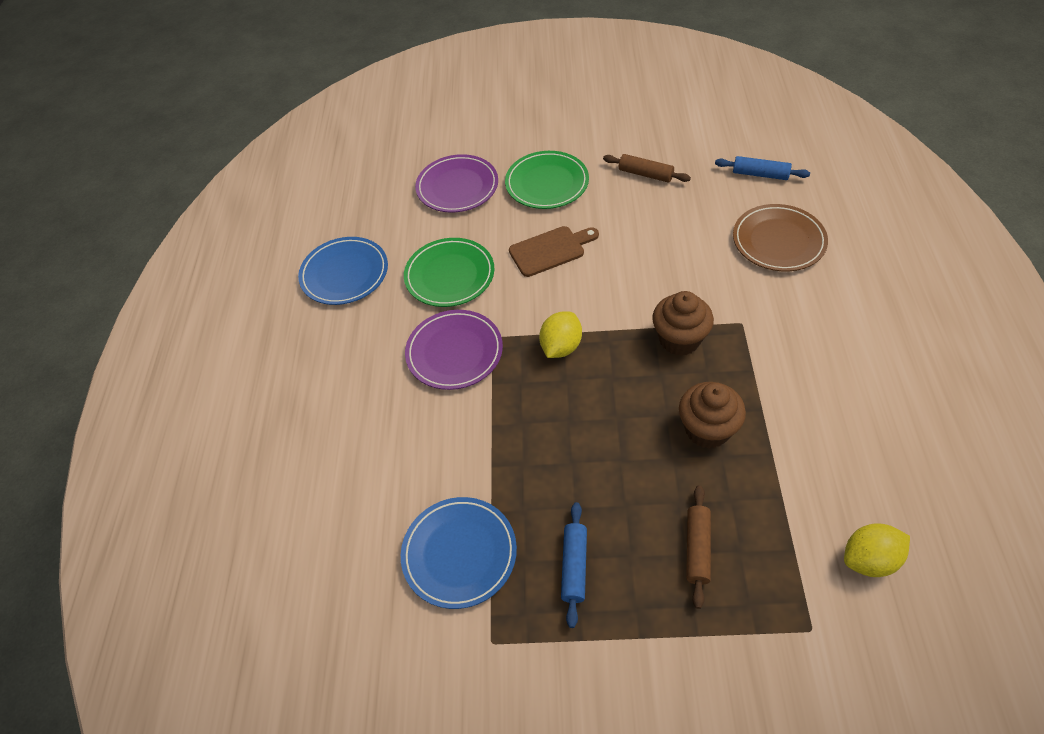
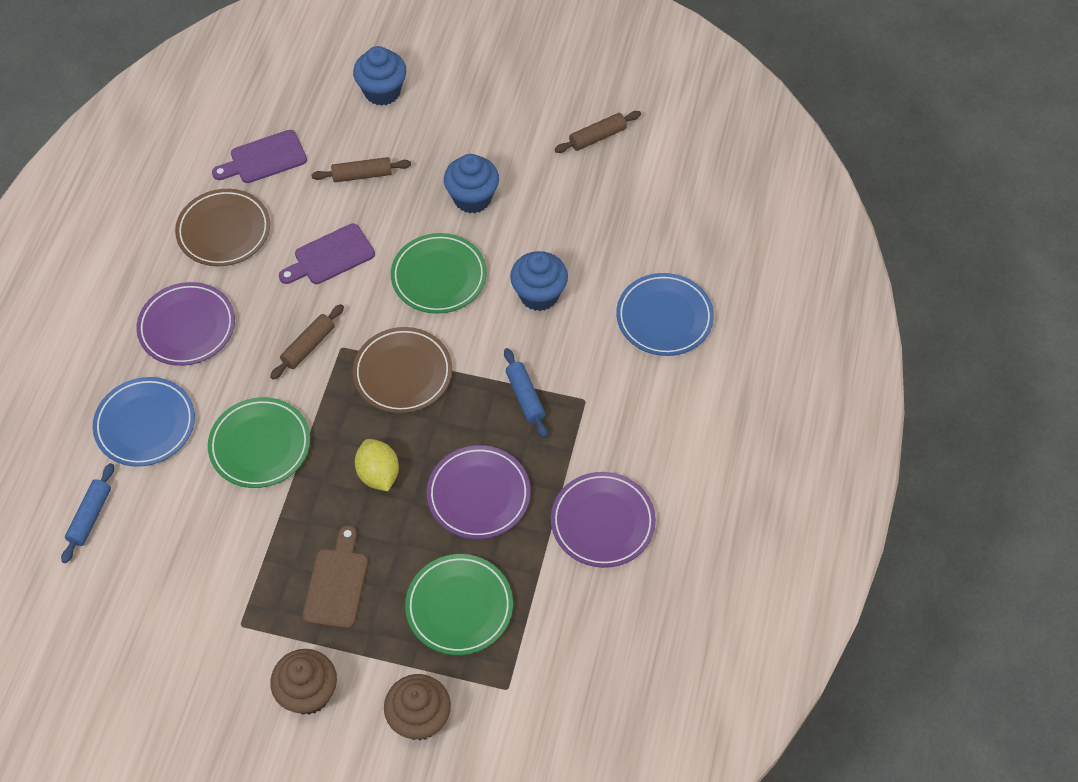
blue cupcake: none = 0 -> [353,46,407,106] [444,154,499,213] [510,251,568,311] = 3
brown plate: [733,204,828,271] = 1 -> [175,189,270,266] [353,327,452,413] = 2
brown rolling pin: [603,154,691,182] [686,485,711,609] = 2 -> [270,304,344,380] [311,157,411,182] [554,111,641,153] = 3
green plate: [404,238,494,307] [505,151,589,209] = 2 -> [208,397,310,488] [391,233,487,314] [405,554,513,655] = 3
purple cutting board: none = 0 -> [212,130,307,183] [279,223,375,284] = 2
purple plate: [405,310,503,390] [415,154,498,213] = 2 -> [137,282,235,366] [427,445,530,539] [551,472,656,568] = 3
yellow lemon: [539,311,582,358] [844,523,910,577] = 2 -> [355,439,399,491] = 1

